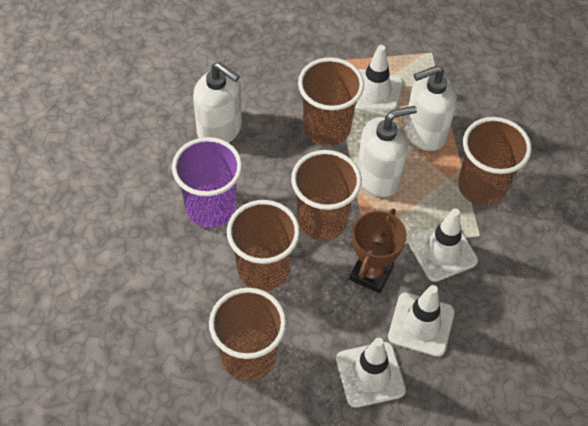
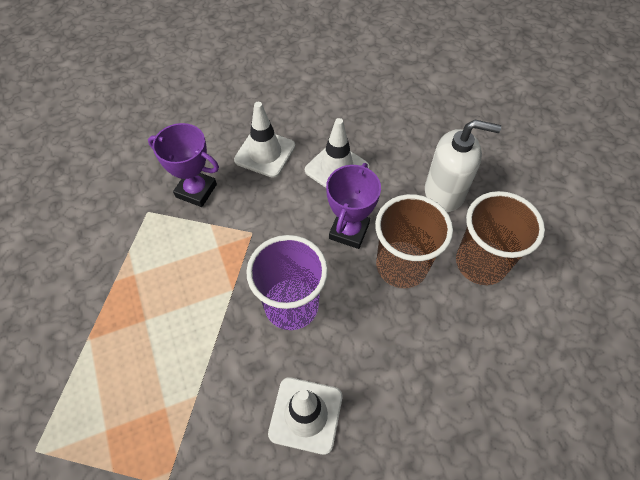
brown cup: [209,288,286,381] [227,200,300,291] [291,150,362,240] [298,57,364,146] [458,117,532,206] = 5 -> [375,194,453,288] [456,191,545,285] = 2
brown trophy: [349,208,407,293] = 1 -> none = 0
purple trophy: none = 0 -> [148,123,219,207] [326,163,381,249] = 2
white soap dispenser: [193,62,242,143] [357,106,417,197] [405,65,457,151] = 3 -> [425,120,501,212] = 1
white traffic cone: [336,338,406,408] [355,45,403,116] [388,285,455,357] [408,208,478,282] = 4 -> [234,102,295,178] [268,377,342,455] [305,118,369,188] = 3

